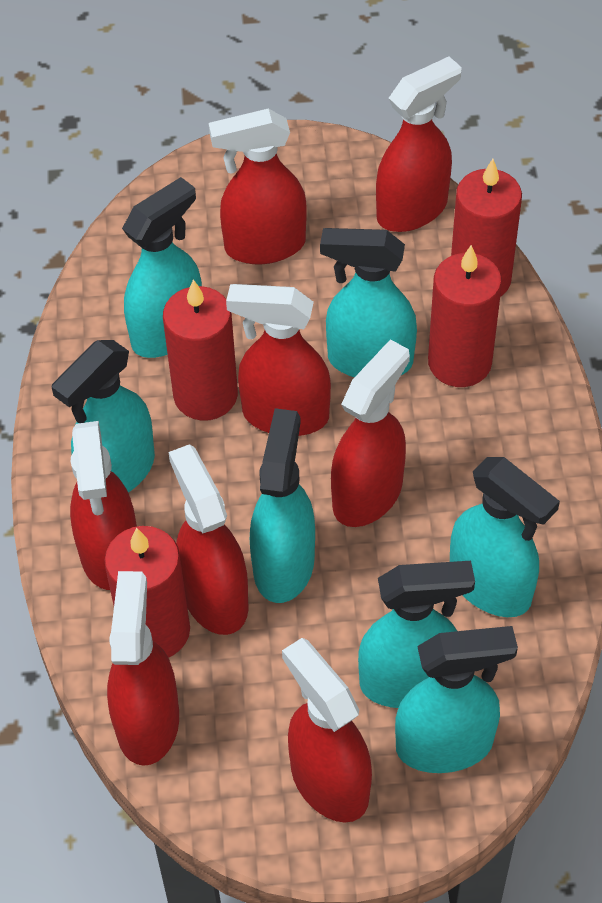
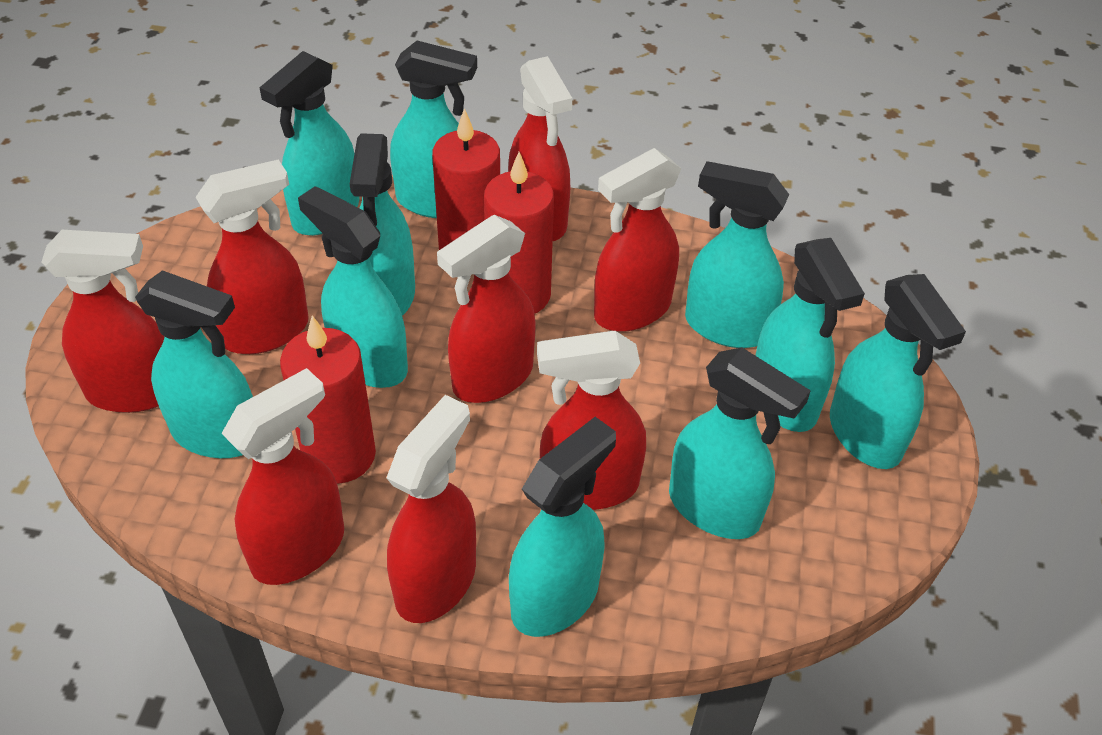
red candle: [105,526,190,658] [163,279,238,421] [428,245,502,387] [451,159,522,297] = 4 -> [280,315,376,484] [432,108,500,250] [484,152,554,314] = 3
turquoise spray bottle: [52,340,155,492] [122,177,202,358] [250,408,315,603] [320,228,417,377] [358,561,475,708] [395,626,518,773] [450,457,560,617] = 7 -> [135,270,253,458] [259,51,359,236] [298,186,408,388] [350,133,415,316] [390,41,477,218] [509,417,616,637] [669,347,811,539] [685,161,789,348] [755,238,865,432] [830,274,966,469] = 10

